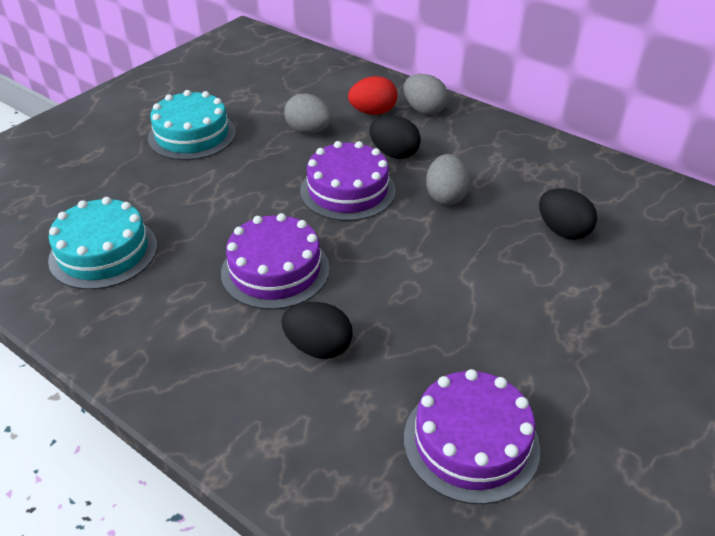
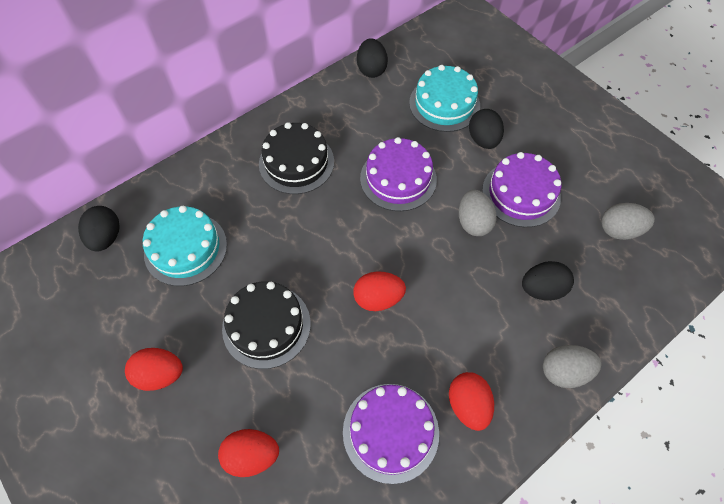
black cake: none = 0 -> [222,281,311,369] [259,122,334,194] = 2
black egg: [281,302,353,359] [370,116,421,159] [539,188,597,240] = 3 -> [78,206,120,251] [357,38,388,78] [469,109,504,149] [522,261,574,301] = 4
red egg: [348,76,398,115] = 1 -> [125,348,183,391] [218,429,279,477] [353,272,406,311] [449,372,494,431] = 4

